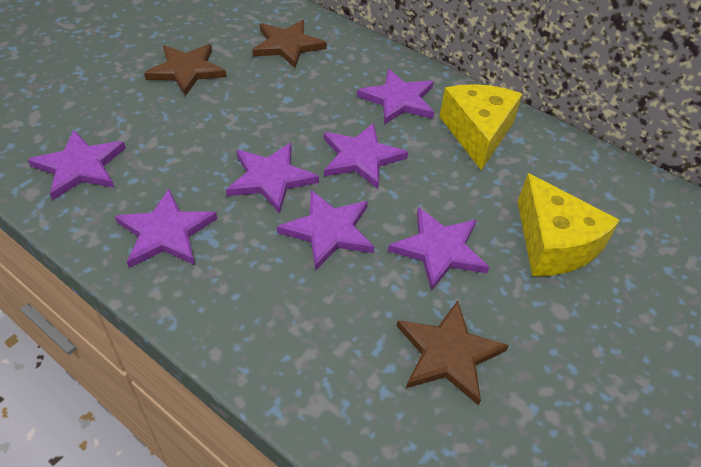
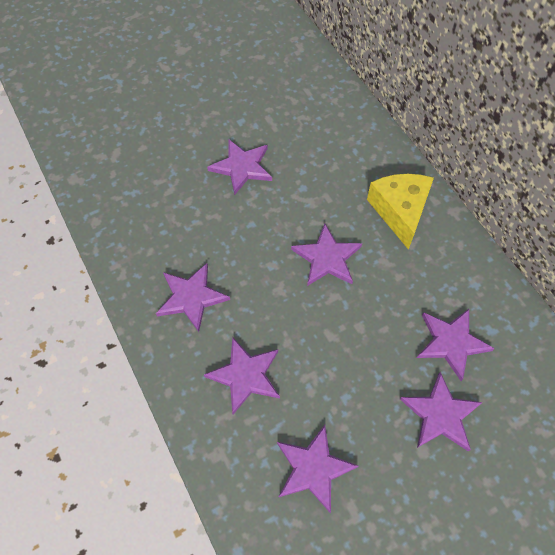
brown star: [144,44,227,96] [252,20,327,68] [397,300,509,406] = 3 -> none = 0
yellow cheese: [439,84,522,170] [518,173,620,276] = 2 -> [367,174,434,250] = 1

